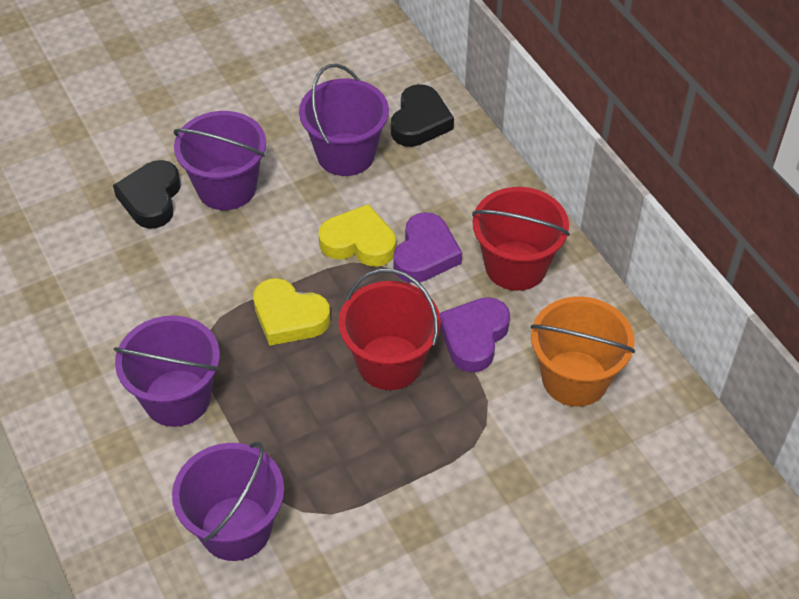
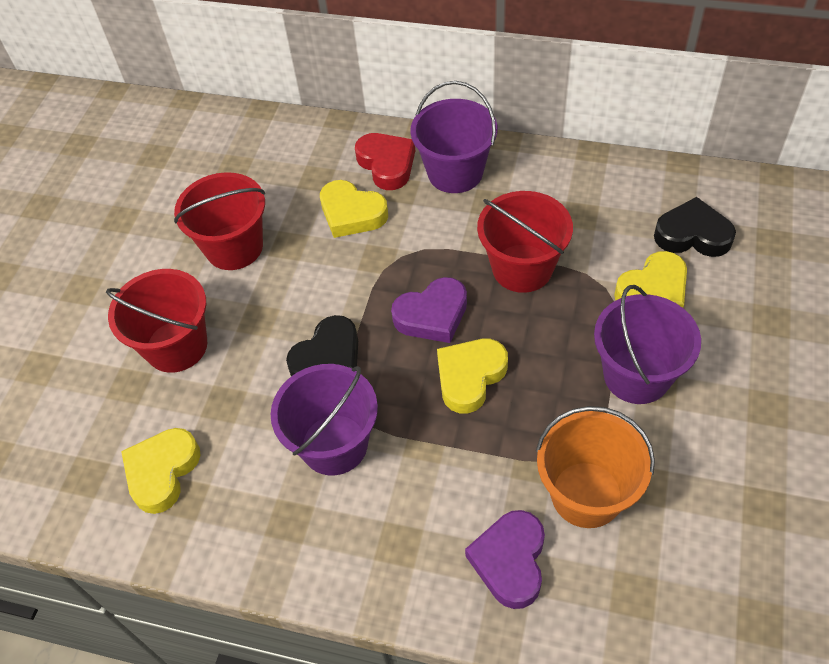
purple bucket: [114,315,220,427] [172,442,284,561] [174,111,266,210] [299,64,389,176] = 4 -> [271,364,378,475] [410,81,497,193] [594,285,701,404] = 3
red bucket: [339,269,441,390] [472,187,570,291] = 2 -> [106,269,207,373] [174,172,265,270] [477,191,573,293] = 3
red heart: none = 0 -> [355,133,415,190] = 1
yellow heart: [253,278,330,346] [318,204,396,267] = 2 -> [121,428,201,514] [320,180,388,238] [437,339,508,414] [614,251,687,308] = 4

